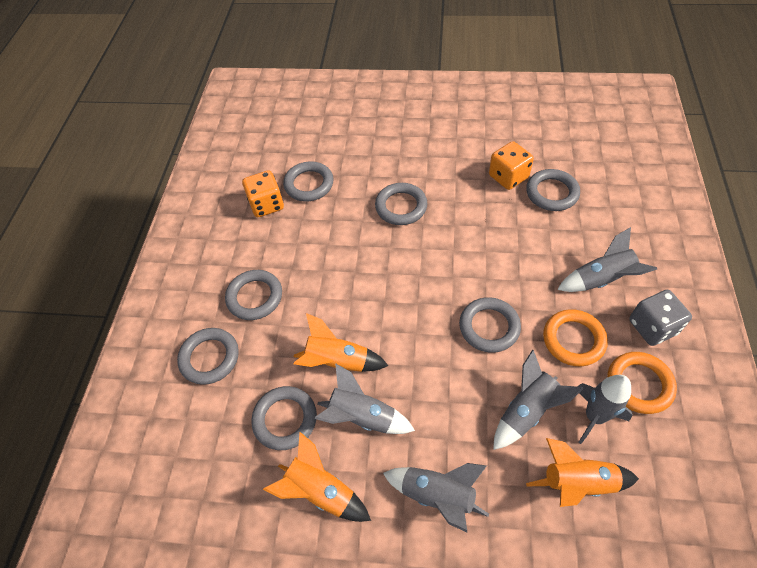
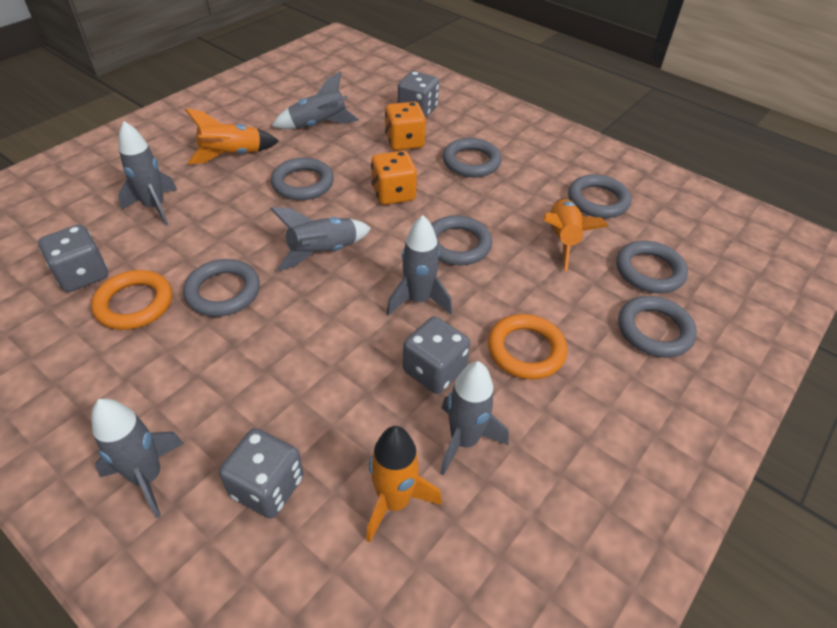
grey dice: [629,290,692,346] = 1 -> [38,225,108,292] [219,428,304,518] [398,71,439,118] [403,316,470,394] = 4
grey rocket: [314,363,415,434] [383,463,489,532] [493,350,584,450] [557,227,657,292] [577,375,633,444] = 5 -> [91,398,184,518] [118,121,177,226] [270,207,371,271] [272,71,359,129] [386,215,452,316] [440,361,509,476] = 6

